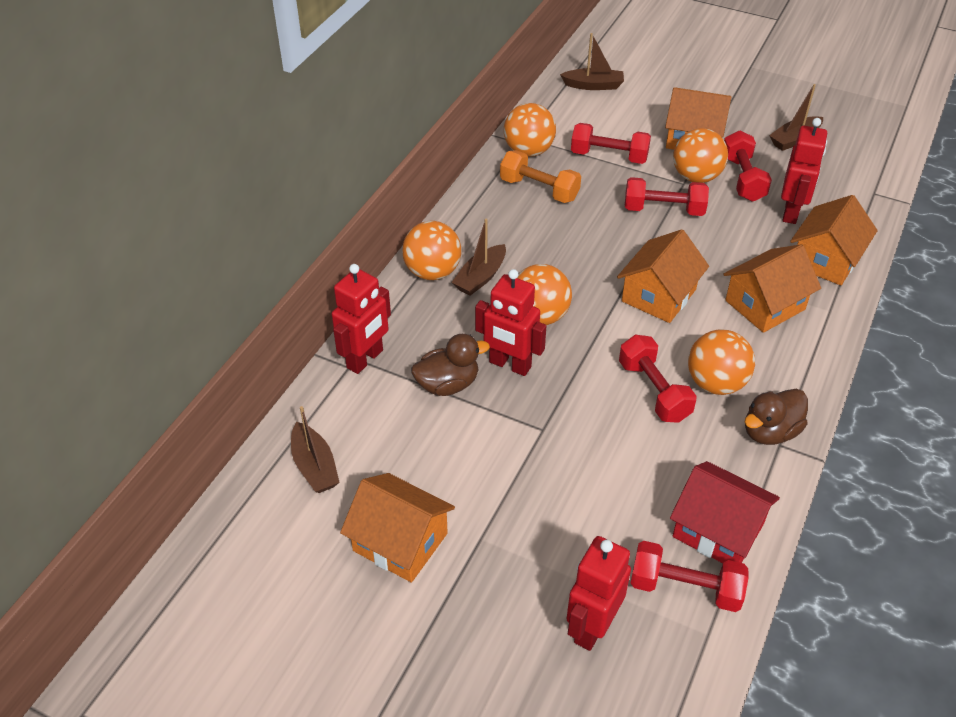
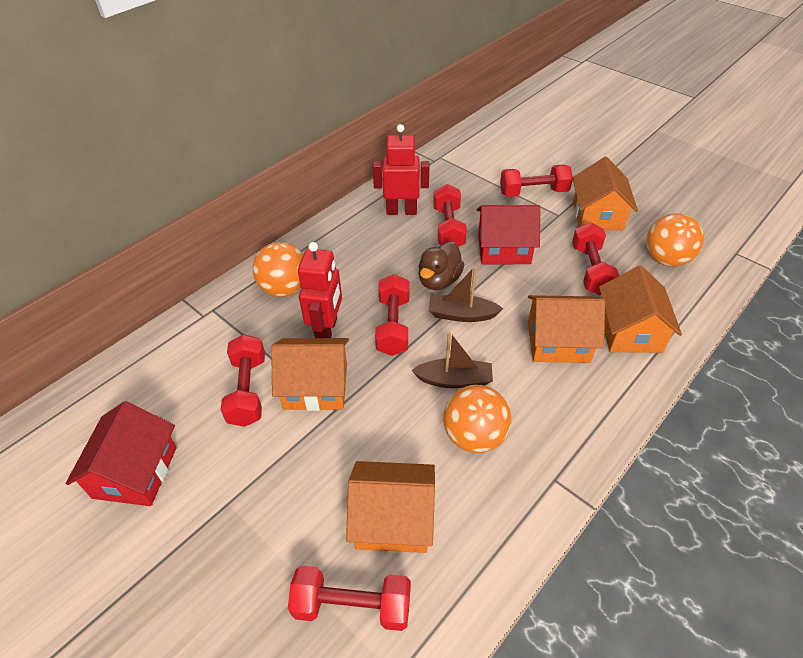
brown boat: [291,406,340,493] [451,218,506,296] [560,33,624,90] [769,84,823,151] = 4 -> [412,332,493,388] [429,266,503,322] = 2
brown duck: [411,334,490,396] [745,389,808,445] = 2 -> [419,241,464,290] = 1
orange ball: [402,221,461,280] [504,103,556,157] [517,264,572,325] [673,128,728,183] [688,329,755,395] = 5 -> [253,242,303,297] [443,385,511,453] [646,213,704,267] = 3
orange dumbbell: [500,150,581,203] = 1 -> none = 0
red dumbbell: [571,123,651,164] [619,335,697,423] [625,177,709,216] [630,541,749,612] [724,130,772,202] = 5 -> [221,334,265,427] [288,566,411,631] [375,274,409,356] [433,184,467,247] [500,165,573,197] [572,222,619,295] = 6
red house: [670,461,780,563] = 1 -> [65,401,177,506] [477,205,540,264] = 2
red robot: [332,264,391,374] [475,269,546,376] [567,536,631,651] [781,118,827,224] = 4 -> [298,242,342,338] [373,124,429,215] = 2

